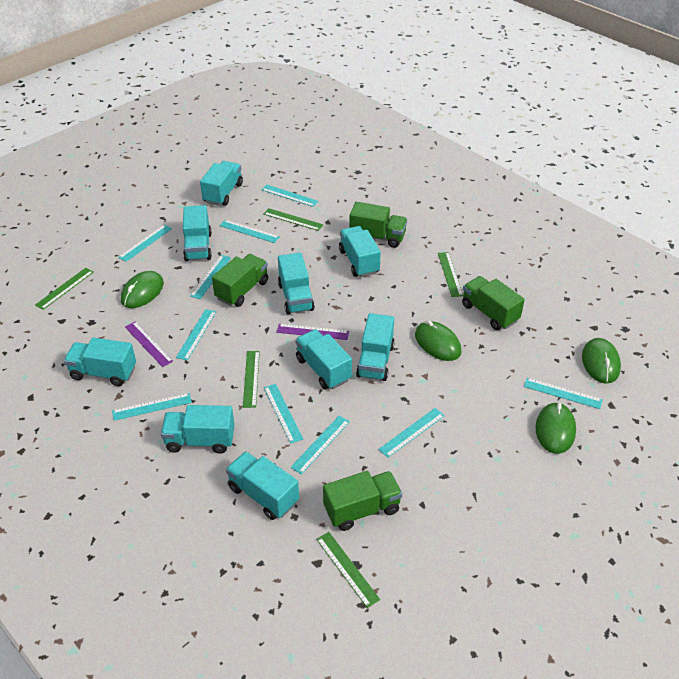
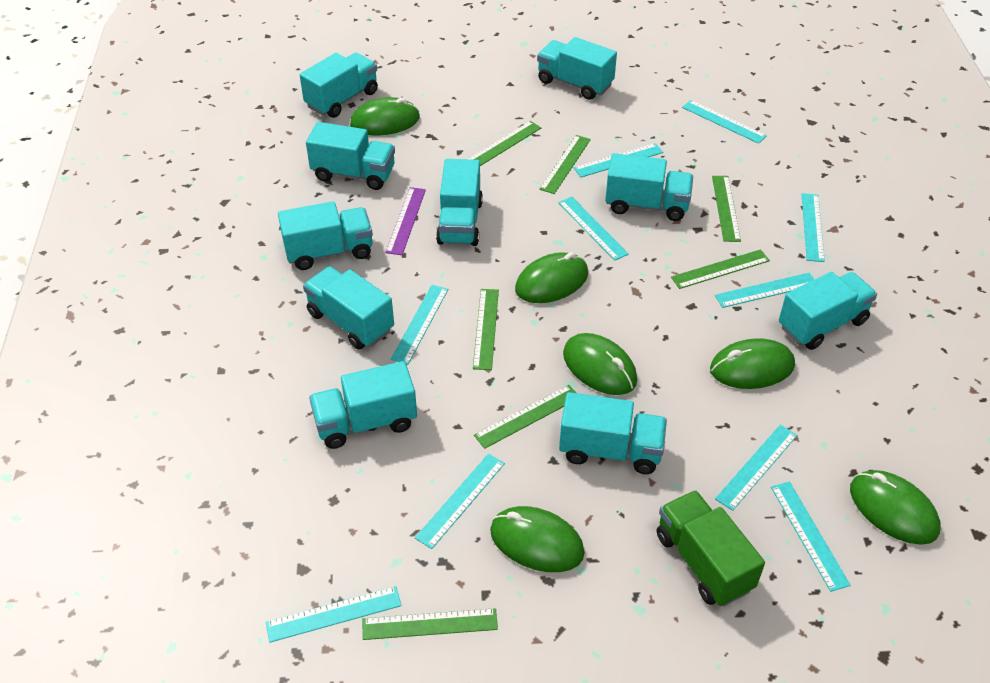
green mouse: [121,271,164,308] [415,320,462,361] [536,402,576,454] [582,338,621,384] = 4 -> [350,97,420,135] [490,506,585,572] [515,252,588,303] [563,333,637,395] [710,338,795,389] [850,470,940,545] = 6
green ruler: [35,268,94,310] [243,351,260,408] [264,208,323,231] [316,532,380,608] [438,252,463,297] = 5 -> [362,608,498,640] [469,121,541,166] [473,289,499,370] [474,385,576,449] [540,135,591,194] [671,249,770,289] [712,176,741,242] = 7
green truck: [212,254,268,307] [323,471,402,531] [349,202,407,248] [462,276,525,330] = 4 -> [657,490,765,606] = 1
purple ruler: [125,321,173,367] [277,324,349,340] = 2 -> [386,187,426,255] = 1
turquoise truck: [64,338,136,386] [161,405,235,454] [183,205,212,261] [200,161,243,206] [226,451,299,520] [278,253,315,314] [295,329,352,390] [339,226,381,277] [356,313,395,381] = 9 -> [278,201,373,270] [300,53,378,118] [303,266,394,350] [306,122,395,190] [309,361,417,449] [436,159,483,246] [537,37,617,100] [559,392,667,474] [605,153,693,221] [779,272,877,350] = 10

